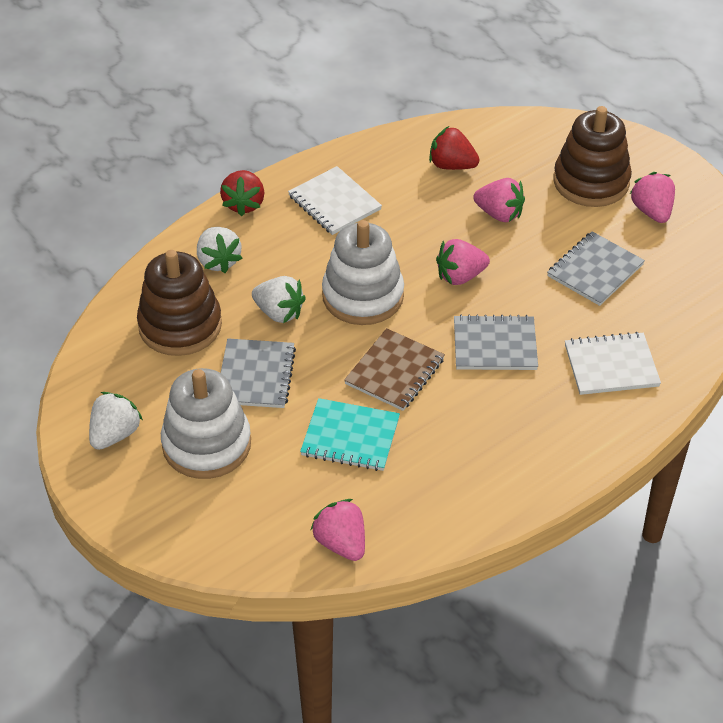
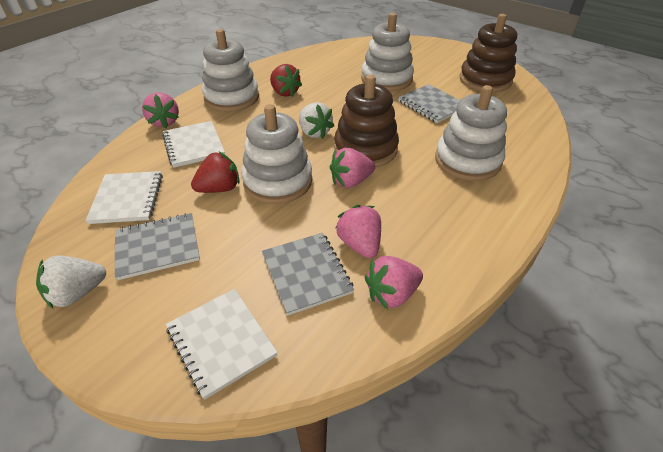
brown notebook: [344,328,445,411] = 1 -> none = 0
turquoise notebook: [300,398,400,471] = 1 -> none = 0
white notebook: [288,166,382,235] [565,332,661,395] = 2 -> [85,171,163,224] [162,121,225,168] [166,289,278,400] = 3
white stacking toy: [161,368,251,479] [322,220,404,325] = 2 -> [202,29,259,112] [241,104,312,204] [361,13,414,91] [435,85,507,181] = 4
white strawberry: [89,392,143,450] [197,227,242,273] [252,276,306,323] = 3 -> [36,256,106,309] [299,102,334,139] = 2

